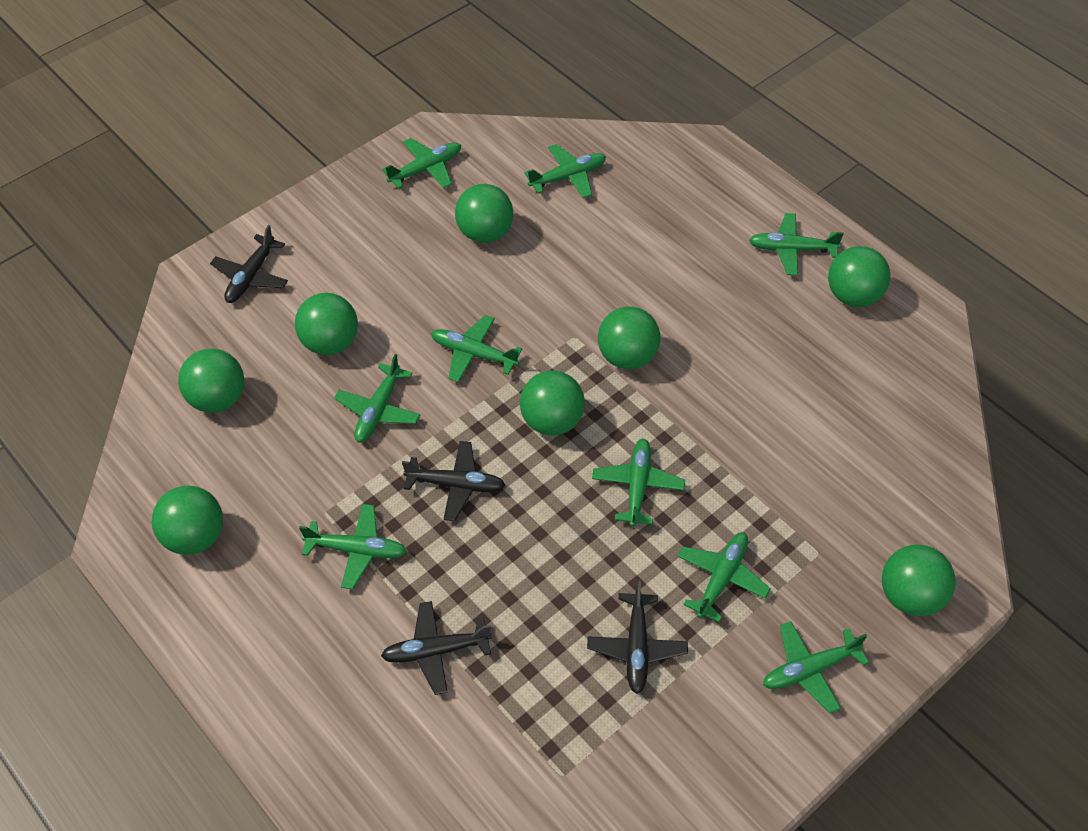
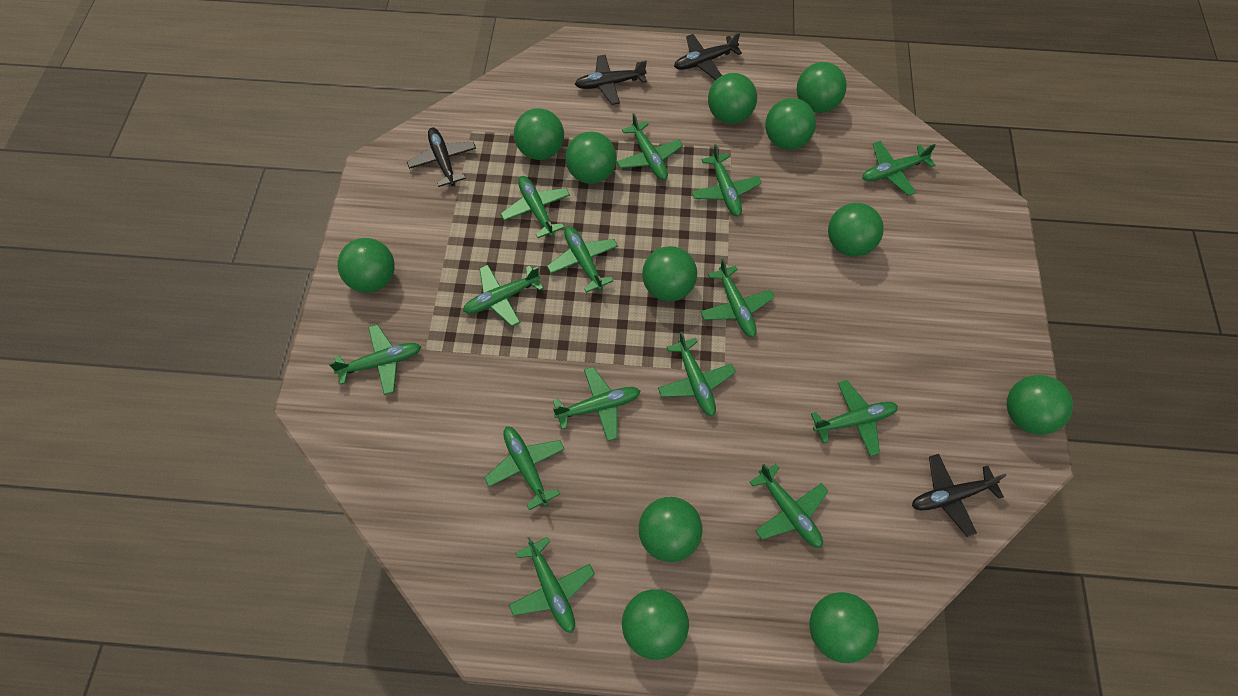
green ball: [152,486,223,555] [178,349,244,413] [295,293,358,355] [455,184,513,243] [520,371,585,435] [598,307,660,369] [828,246,891,307] [882,545,956,616] = 8 -> [337,238,395,293] [514,108,564,160] [566,131,617,184] [622,589,689,660] [639,497,702,562] [642,246,697,301] [708,73,757,124] [765,98,816,150] [797,62,847,113] [809,592,879,663] [828,203,884,257] [1007,375,1073,435] = 12
green plane: [299,504,407,589] [334,354,420,442] [382,138,461,189] [431,315,522,382] [524,144,606,198] [592,438,685,527] [677,532,771,622] [749,213,844,276] [763,621,869,713] = 9 -> [329,324,421,395] [463,265,544,327] [484,426,565,510] [500,176,570,238] [509,537,595,633] [547,226,618,293] [553,367,640,441] [616,113,683,180] [658,332,736,416] [691,144,762,216] [700,258,775,338] [750,464,828,548] [811,380,898,456] [862,141,936,196] = 14

